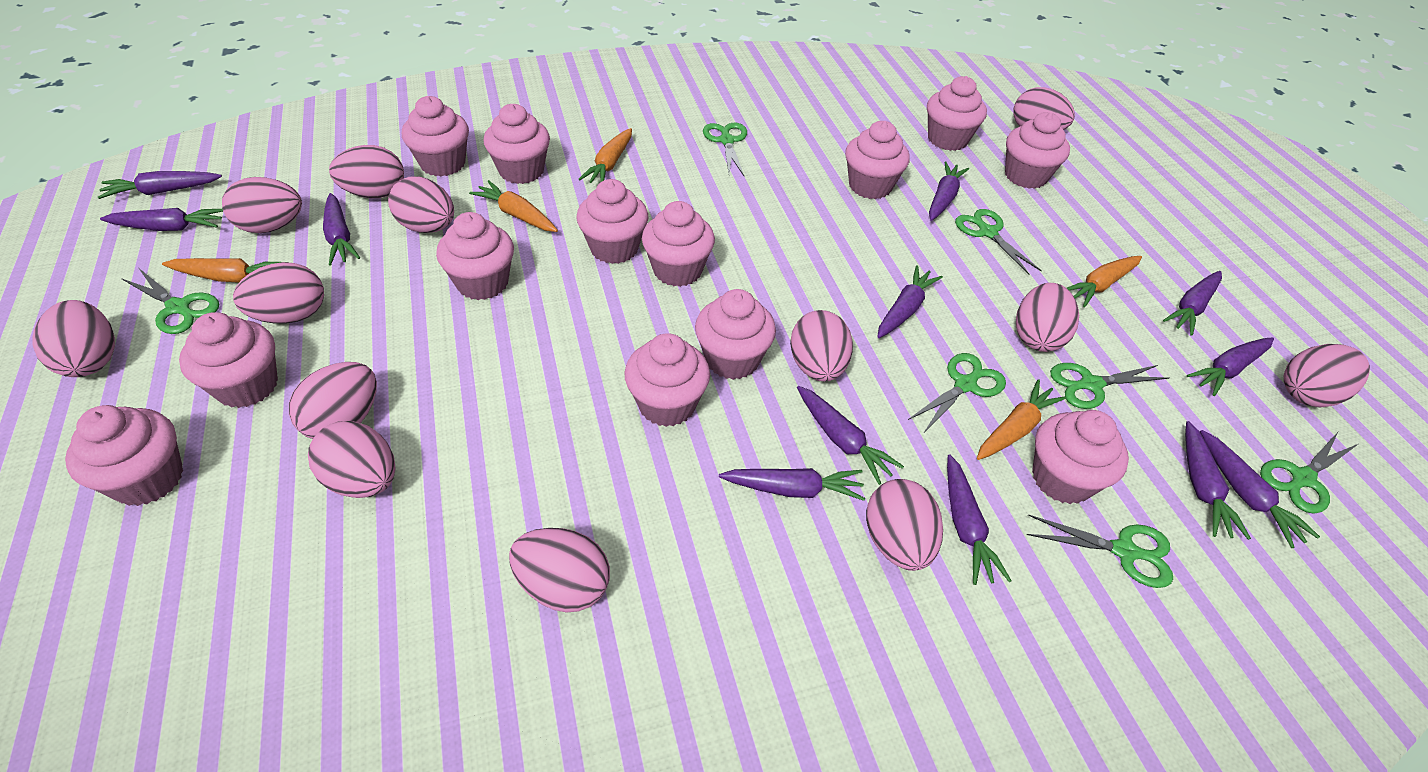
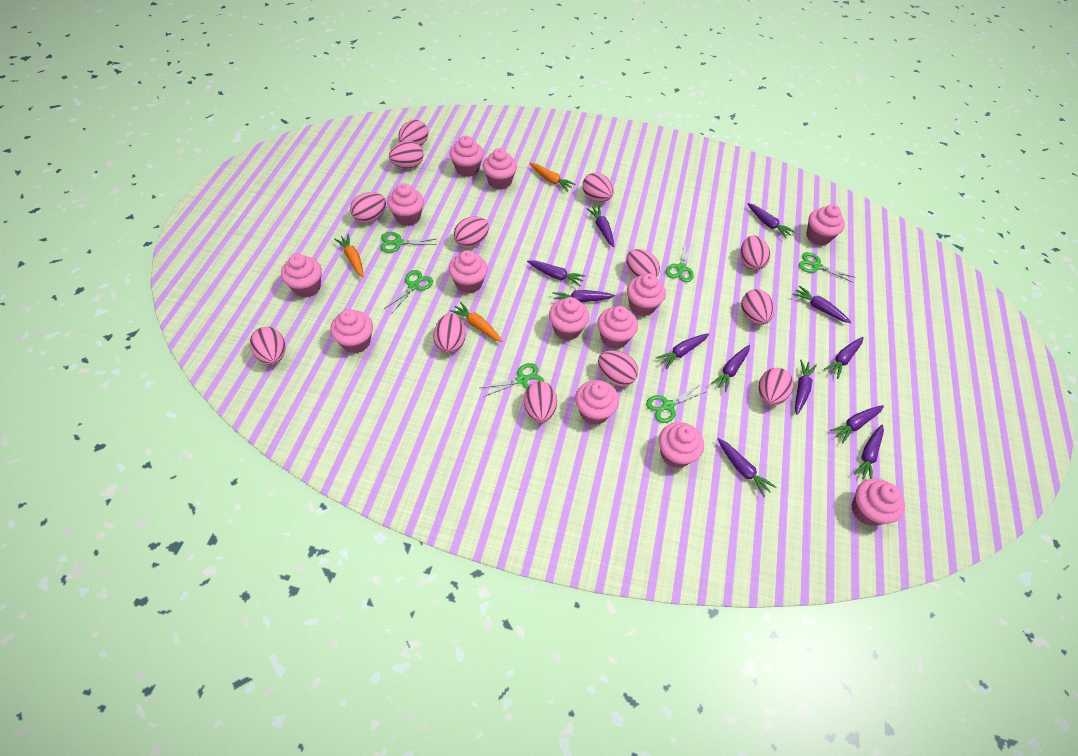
green scissors: [121,269,219,334] [703,123,747,176] [908,353,1006,432] [955,209,1042,275] [1027,514,1173,588] [1050,363,1169,409] [1260,432,1358,514] = 7 -> [380,232,436,253] [384,270,433,313] [480,363,544,397] [646,384,707,423] [666,243,694,282] [799,252,854,283] = 6
orange carrot: [162,258,289,283] [469,180,558,232] [578,128,632,183] [977,379,1066,460] [1067,256,1142,307] = 5 -> [334,234,364,278] [450,302,502,342] [529,163,576,192] = 3

